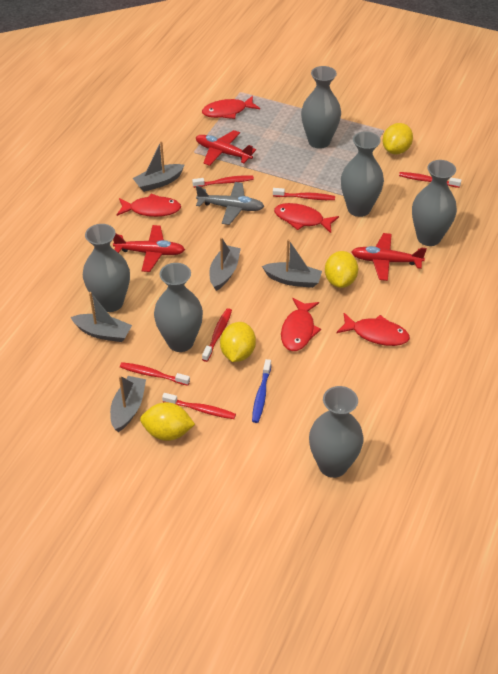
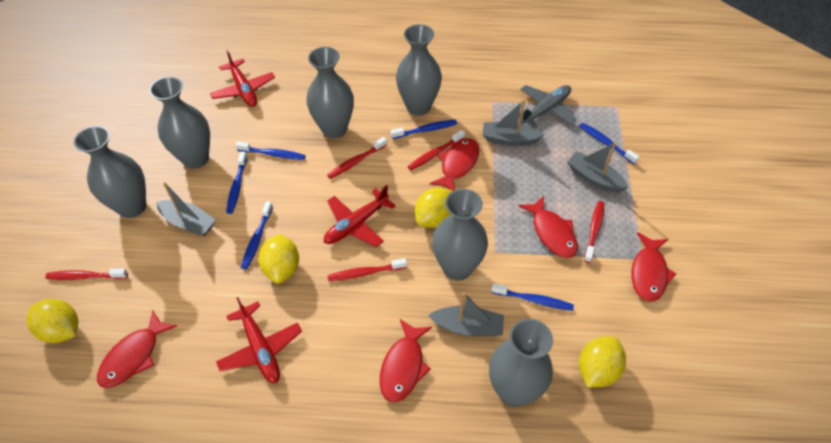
blue toothbrush: [252,359,271,423] = 1 -> [226,152,247,214] [236,142,306,160] [241,201,273,269] [391,120,457,139] [491,283,574,311] [579,123,639,164] = 6
grey boat: [71,292,132,342] [110,375,146,432] [133,141,184,192] [209,237,241,291] [262,239,322,288] = 5 -> [156,182,216,236] [428,292,504,336] [483,100,545,146] [567,142,629,192] = 4
red toothbrush: [120,362,190,386] [162,393,236,419] [192,175,254,188] [202,308,232,362] [273,188,335,200] [399,172,461,188] = 6 -> [45,269,128,280] [327,137,387,179] [327,258,407,281] [408,130,465,170] [584,201,605,263] = 5

